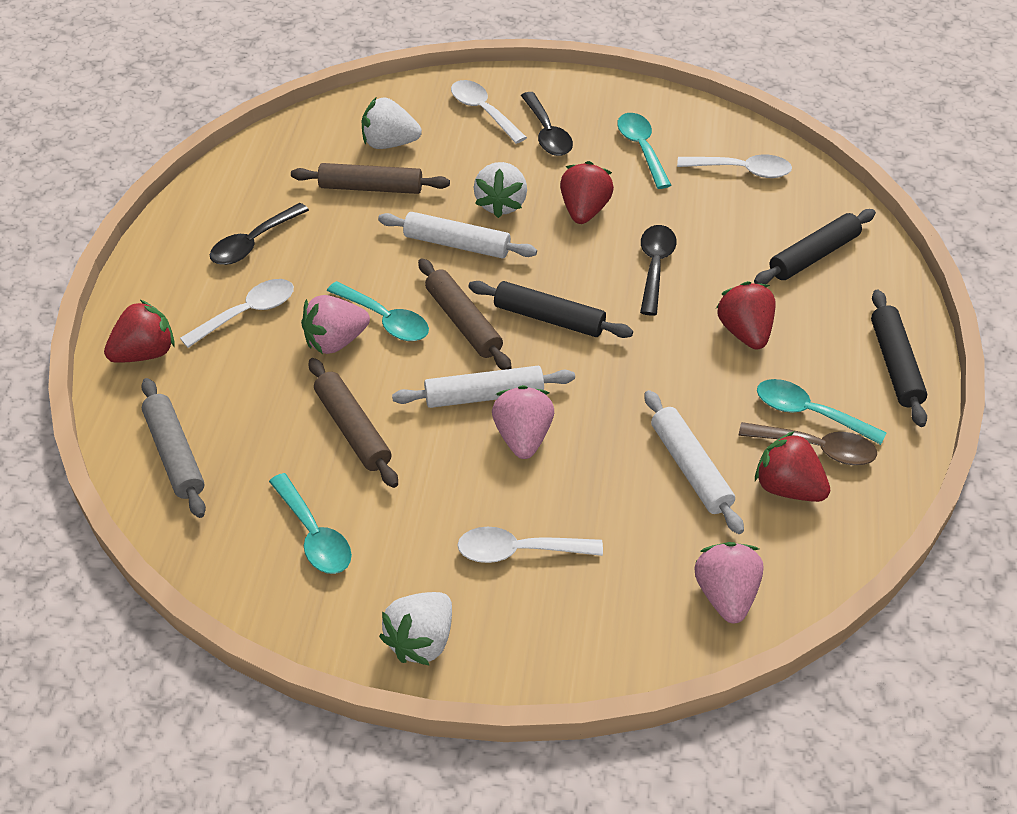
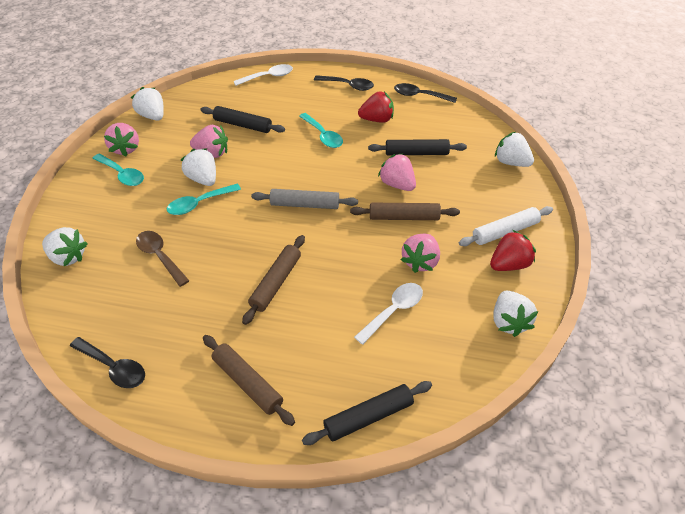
pink strawberry: [301,295,370,354] [492,385,554,459] [694,542,764,623] = 3 -> [104,123,139,157] [190,125,228,158] [378,153,416,191] [401,234,440,273] = 4
red strawberry: [104,300,175,363] [560,161,614,224] [716,281,776,350] [755,431,831,502] = 4 -> [358,91,394,123] [490,230,536,271] = 2
turquoise spoon: [269,473,352,574] [327,281,429,341] [617,113,671,189] [757,379,887,445] = 4 -> [92,154,144,186] [167,184,241,215] [299,113,343,148] = 3
white rolling pin: [378,212,537,258] [392,366,575,408] [645,390,744,534] = 3 -> [459,206,553,246] = 1
white spoon: [180,279,294,348] [451,80,527,144] [457,527,603,563] [677,154,792,178] = 4 -> [234,64,293,86] [354,283,423,345] = 2
white strawberry: [362,97,422,149] [379,592,452,666] [473,162,527,218] = 3 -> [42,227,88,266] [131,87,164,121] [181,148,216,186] [493,291,538,337] [495,132,534,167] = 5

